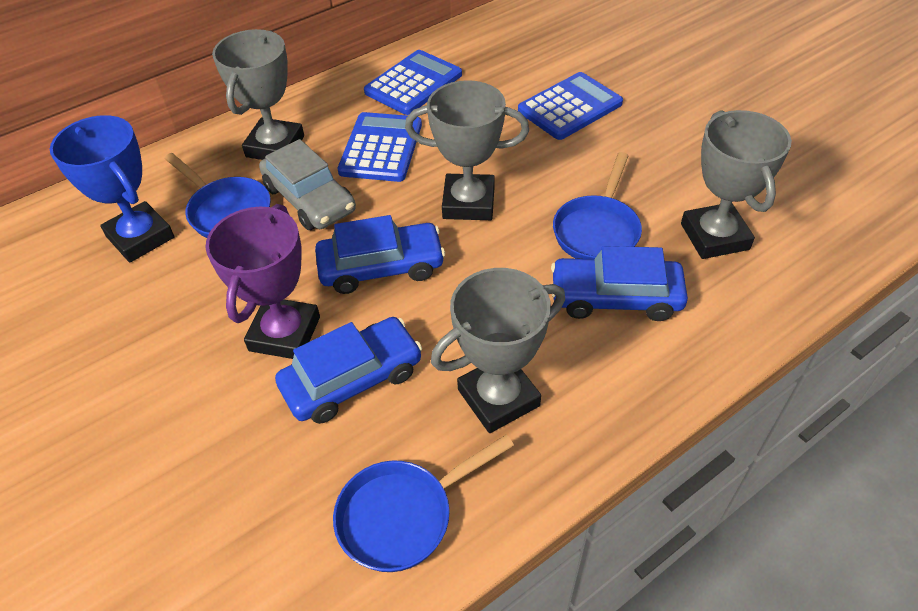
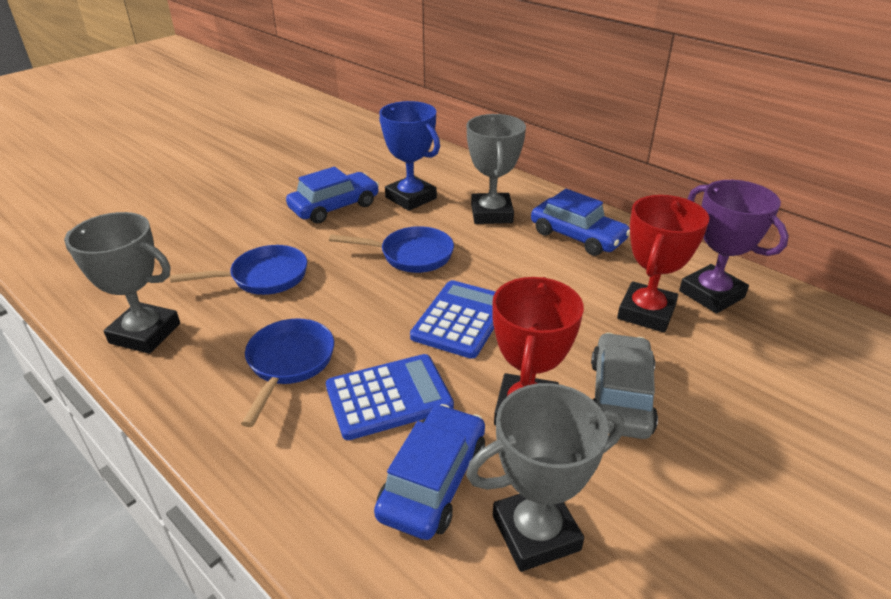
blue calculator: [338,112,422,182] [364,50,462,115] [518,72,623,140] = 3 -> [326,354,454,440] [410,280,495,359] = 2
grey trophy: [212,29,304,160] [405,80,529,220] [431,268,565,433] [681,110,792,259] = 4 -> [64,212,180,354] [466,383,625,572] [467,114,526,224] = 3
red trophy: none = 0 -> [492,277,584,426] [617,195,709,333] = 2

